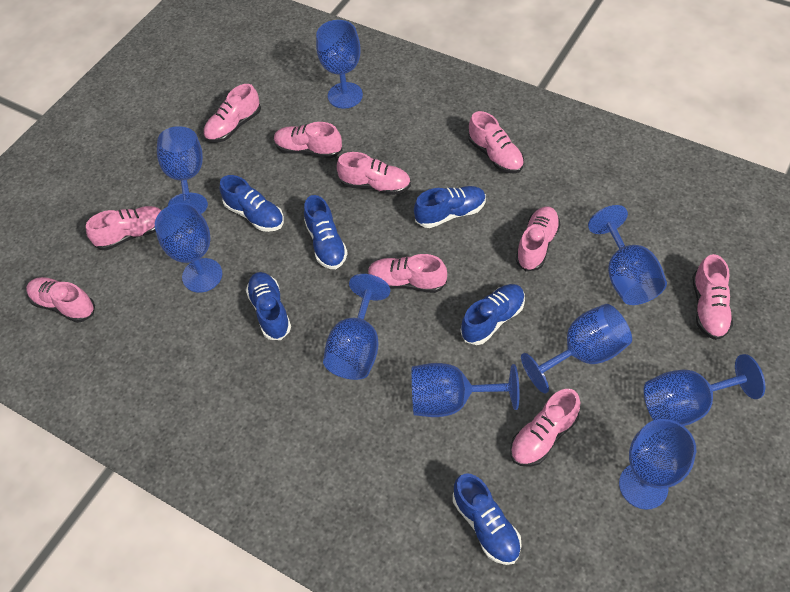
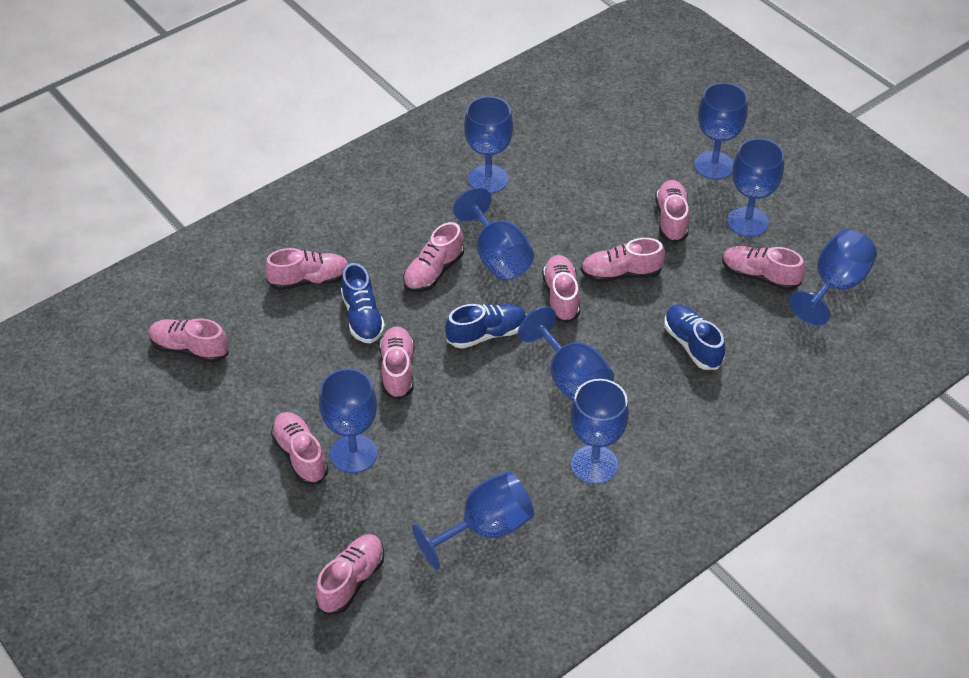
blue shoe: [219,175,284,232] [246,272,291,340] [304,195,348,269] [414,186,486,228] [453,474,522,565] [460,284,525,345] = 6 -> [341,263,385,344] [445,304,527,349] [664,304,725,370] = 3

